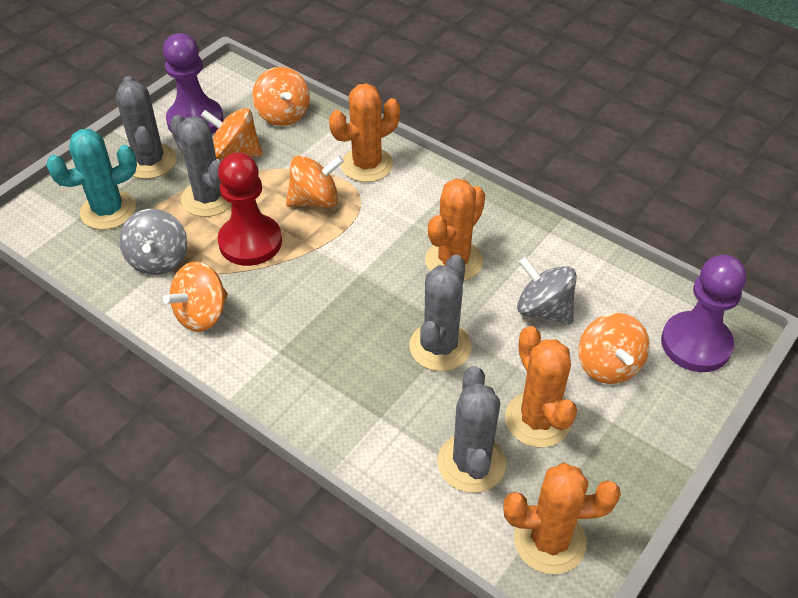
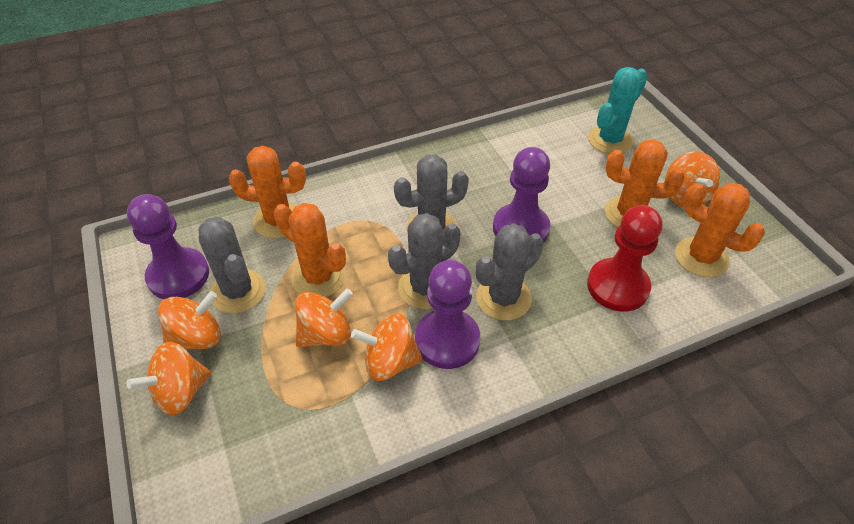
grey spinning top: [119,209,187,275] [517,257,577,324] = 2 -> none = 0
purple pawn: [163,33,224,134] [661,255,746,372] = 2 -> [127,194,209,299] [415,260,480,369] [493,147,550,242] = 3

